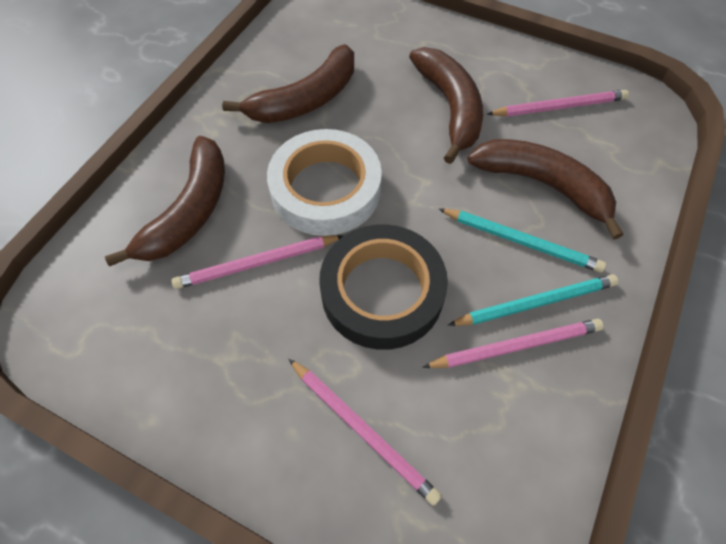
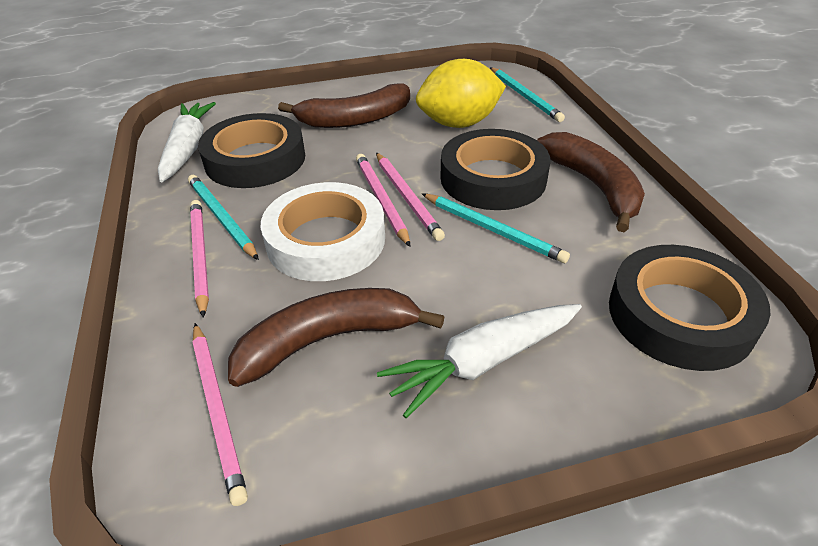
black tape: [319,224,448,350] = 1 -> [198,113,305,188] [441,129,550,210] [609,245,771,371] = 3
brown banana: [105,136,225,266] [222,44,354,123] [409,47,483,164] [467,139,623,240] = 4 -> [228,288,444,387] [278,83,410,128] [537,132,645,232] = 3
turquoise pencil: [438,208,606,273] [448,274,618,326] = 2 -> [188,175,259,260] [422,193,570,263] [490,67,565,122] = 3
white carrot: none = 0 -> [158,102,216,182] [377,304,582,418] = 2
yellow lemon: none = 0 -> [416,59,506,128] = 1

